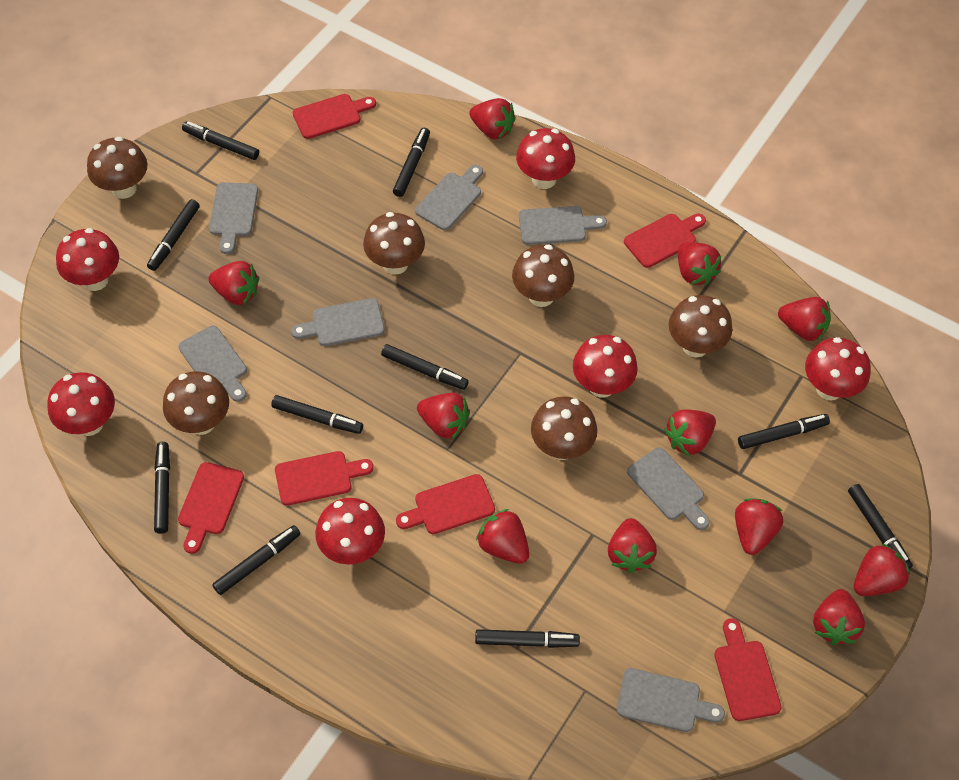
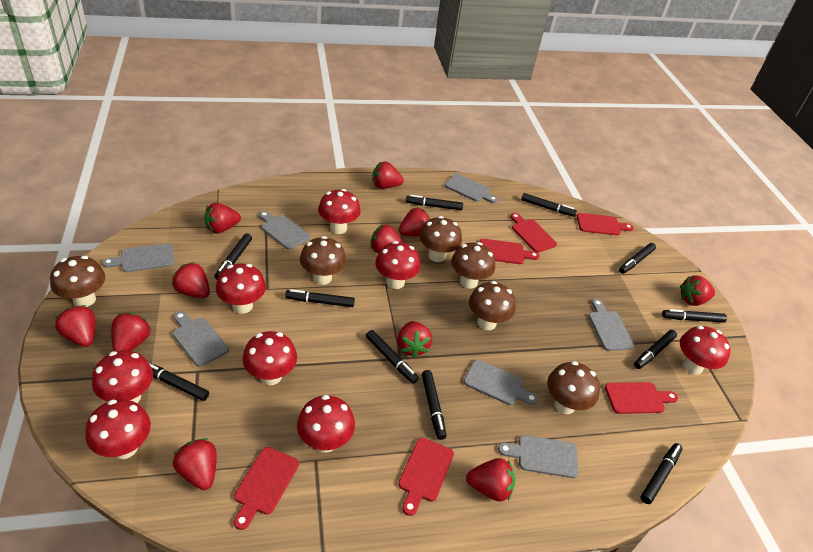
black marker: [147,199,200,271] [154,442,170,534] [182,121,259,160] [212,525,300,595] [271,395,363,434] [381,344,469,390] [393,128,430,197] [475,629,580,648] [738,414,830,449] [848,484,913,569] = 10 -> [148,362,209,401] [214,233,252,280] [285,289,355,307] [366,330,419,384] [406,195,463,210] [422,370,446,440] [521,193,577,217] [619,243,656,274] [634,330,677,369] [641,443,682,504] [662,309,727,323] = 11
red mushroom: [47,372,115,436] [56,228,119,291] [315,498,385,565] [516,128,575,189] [573,335,638,398] [805,337,871,400] = 6 -> [86,399,151,459] [92,350,153,403] [216,263,266,314] [242,331,297,385] [297,395,355,453] [318,189,361,234] [375,241,421,289] [680,326,731,375] = 8

